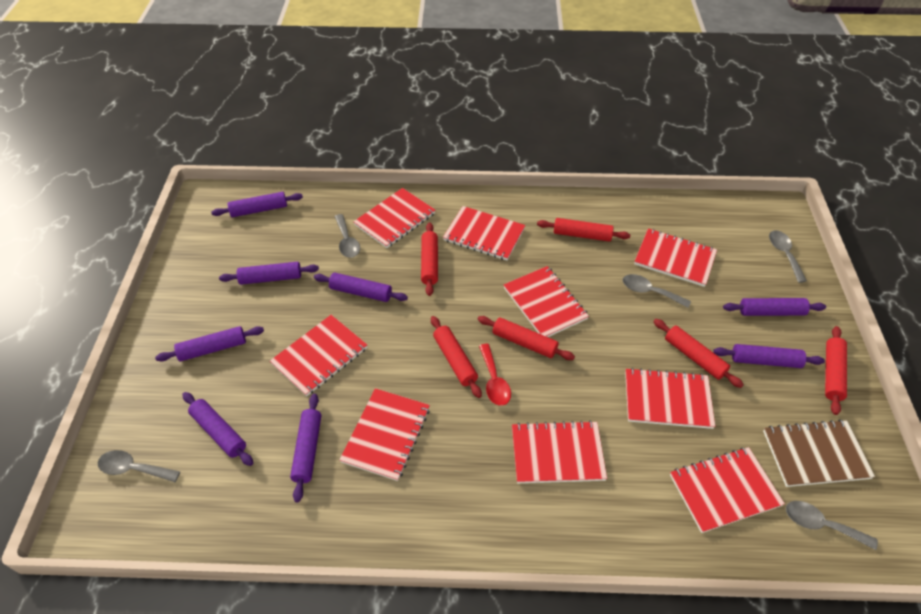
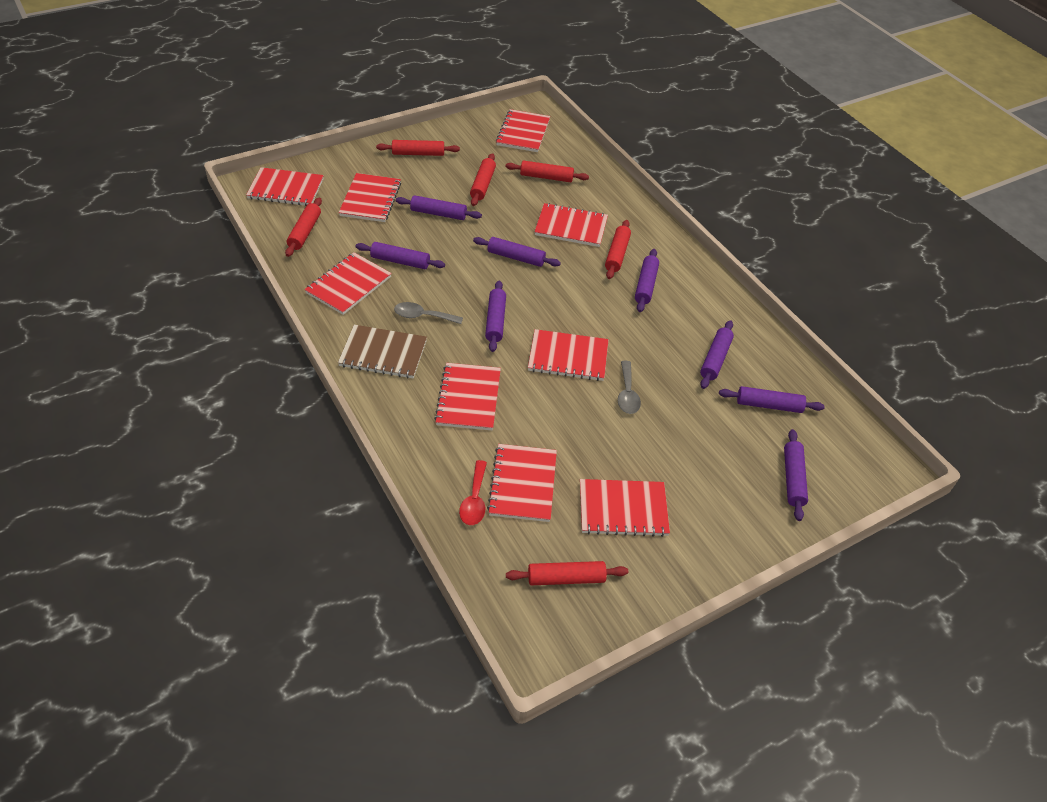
grey spoon: [98,450,180,482] [334,214,360,258] [622,274,691,308] [769,230,807,283] [786,501,878,550] = 5 -> [394,302,463,324] [618,360,641,414] = 2

